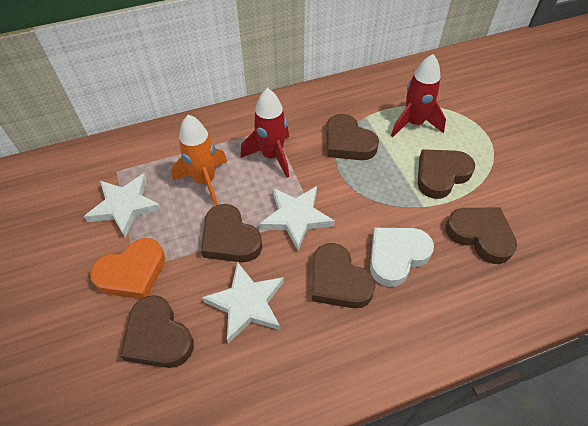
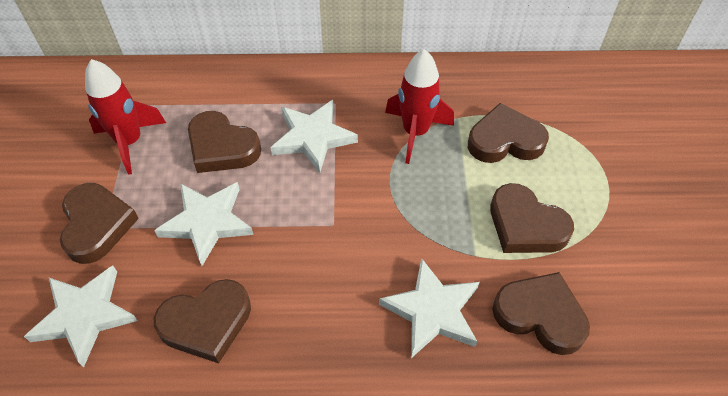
orange heart: [90,238,165,299] = 1 -> none = 0
orange rocket: [171,115,227,206] = 1 -> none = 0
white heart: [370,228,434,287] = 1 -> none = 0
white star: [84,174,162,238] [202,262,284,344] [259,186,335,251] = 3 -> [24,265,138,368] [154,182,253,266] [270,100,358,173] [379,258,480,358] = 4

